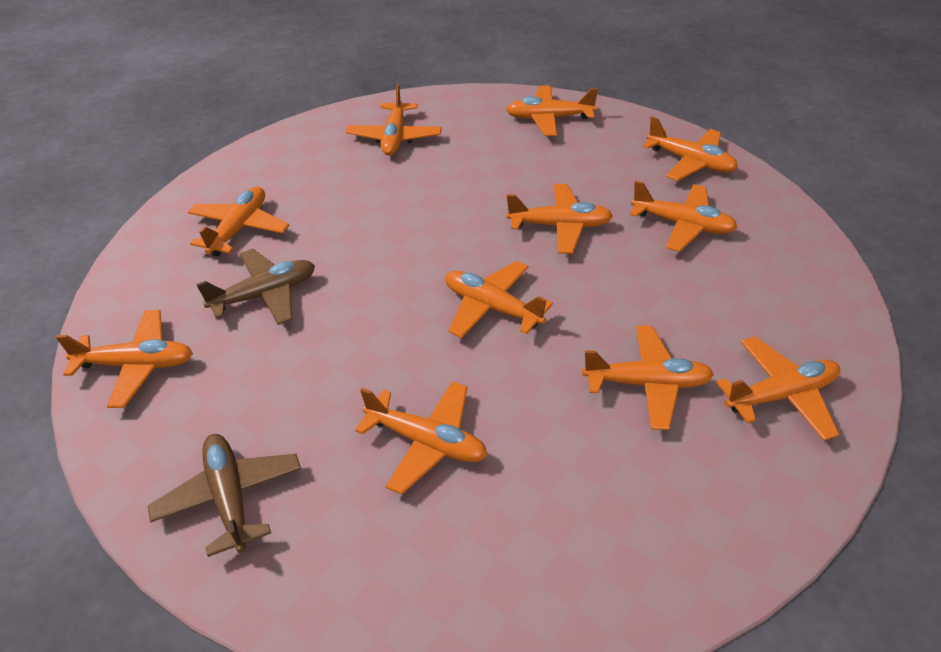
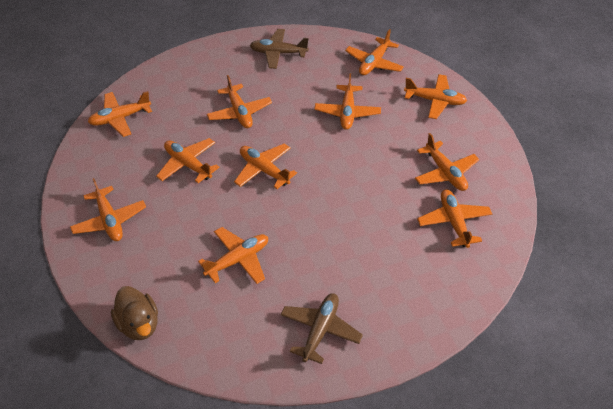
brown duck: none = 0 -> [111,286,158,340] = 1

